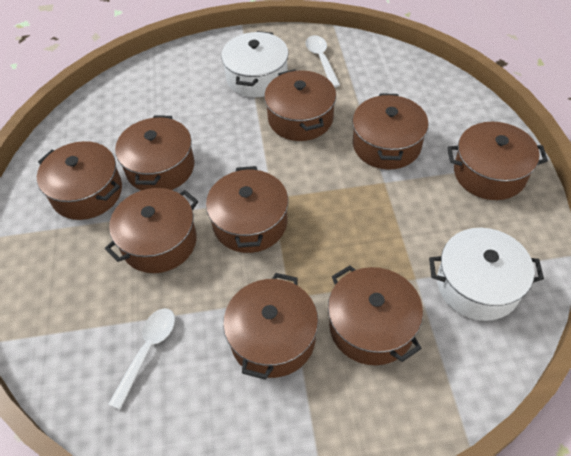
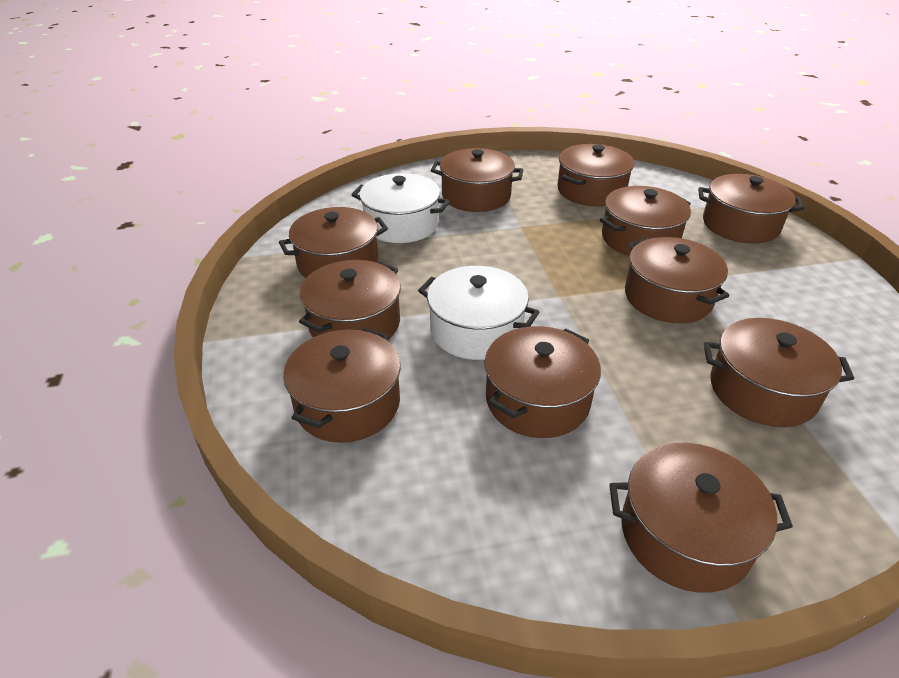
brown pot: [37,141,122,220] [105,188,198,273] [115,115,195,190] [206,166,288,253] [223,273,318,380] [264,69,336,141] [328,265,423,365] [352,93,429,170] [447,122,548,200] = 9 -> [279,207,388,278] [283,328,401,443] [299,260,401,340] [431,148,524,212] [485,326,601,438] [557,144,634,206] [600,186,691,256] [609,443,793,593] [625,237,729,323] [698,174,804,244] [704,318,854,427] = 11
white spoon: [108,308,175,409] [305,35,340,88] = 2 -> none = 0

